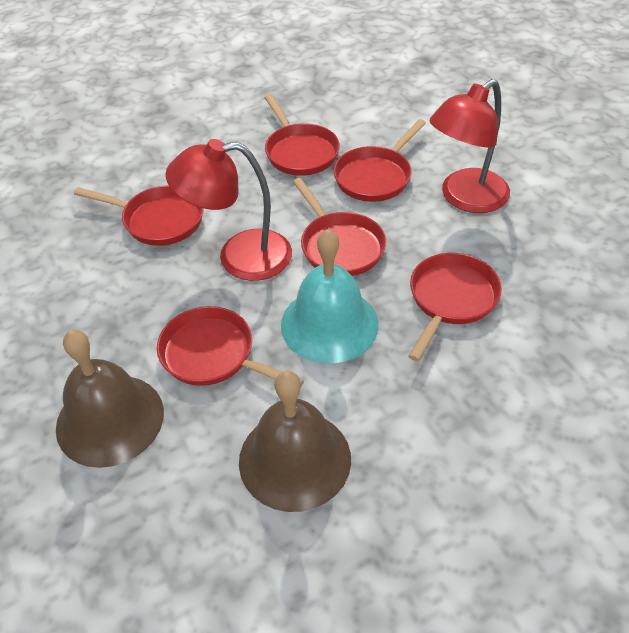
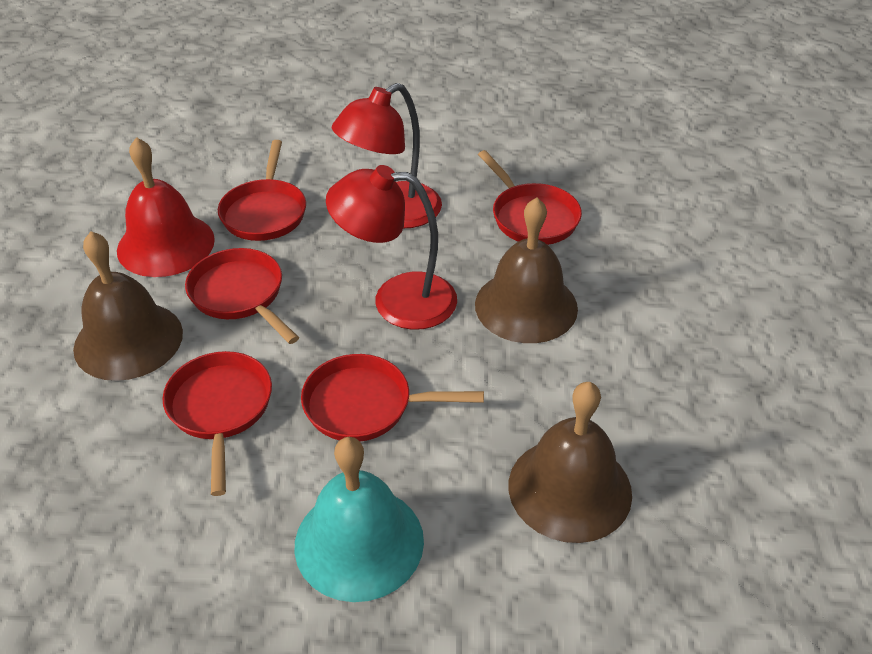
brown bell: [56,330,164,468] [239,371,351,512] = 2 -> [73,231,183,381] [475,197,578,343] [509,382,632,543] = 3
red bell: none = 0 -> [117,137,215,277] = 1
red pan: [74,185,204,246] [157,306,304,387] [265,94,340,176] [293,178,386,276] [333,119,426,202] [408,253,502,361] = 6 -> [162,351,272,496] [185,248,299,344] [218,140,306,241] [301,354,484,442] [478,150,582,245] = 5

